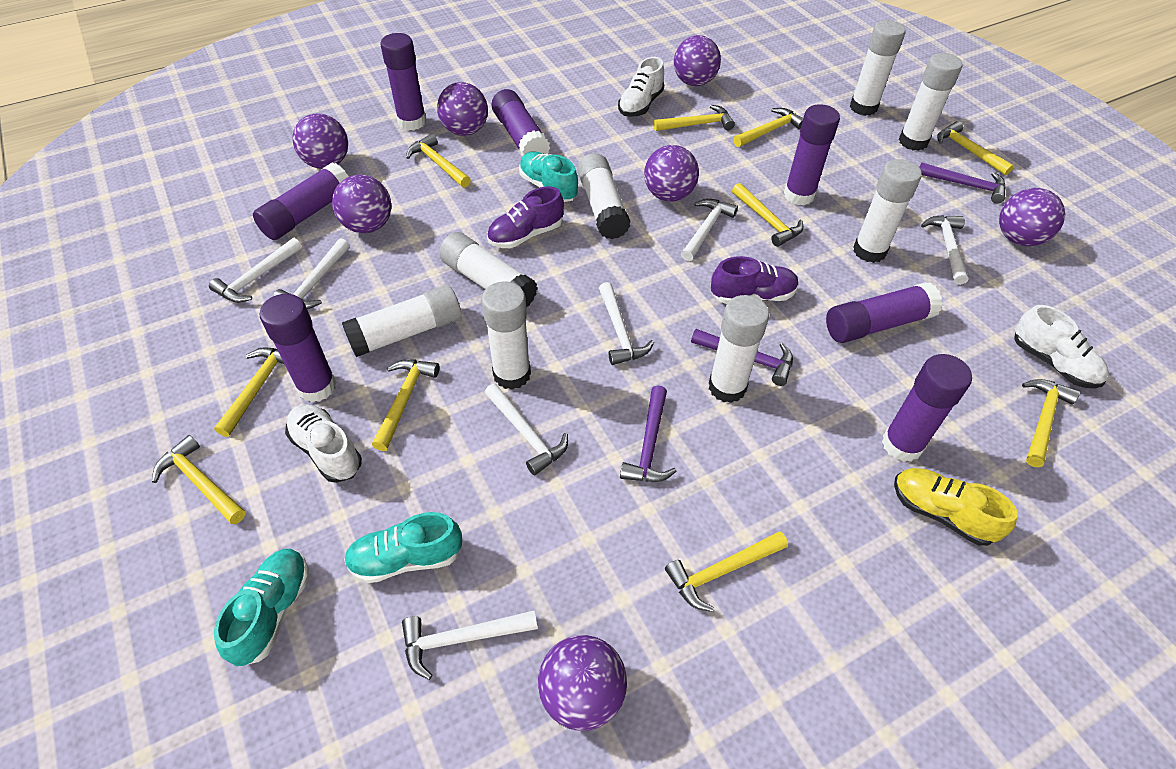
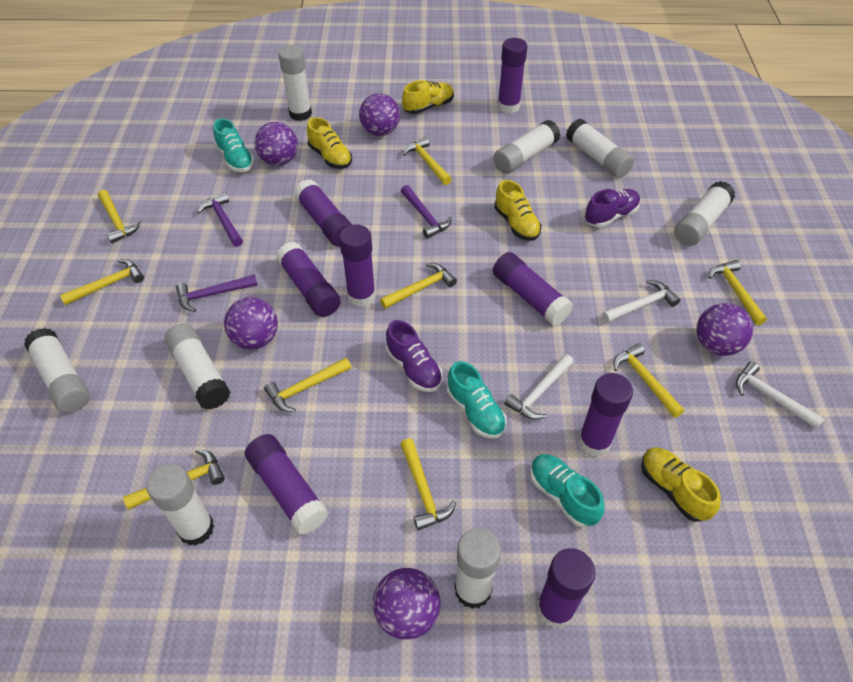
purple ball: [292,114,348,169] [332,175,392,233] [437,82,488,136] [538,635,627,731] [644,145,699,202] [674,35,721,86] [999,188,1065,246] = 7 -> [224,297,278,349] [255,122,298,166] [359,93,400,136] [373,568,440,640] [696,303,753,356] = 5
purple glue stick: [253,162,349,240] [259,294,337,402] [380,33,426,131] [492,89,550,156] [784,104,840,206] [826,282,943,343] [882,354,972,462] = 7 -> [245,434,328,535] [276,242,341,317] [294,179,352,246] [339,224,376,307] [493,252,573,326] [498,38,527,113] [537,548,596,628] [578,373,633,456] = 8
white hammer: [209,238,302,303] [273,238,350,309] [402,611,538,680] [485,383,568,475] [599,282,654,365] [681,199,738,261] [921,215,969,285] = 7 -> [504,354,574,419] [602,280,680,323] [736,361,824,429] = 3
white shoe: [285,404,362,483] [618,57,664,117] [1014,305,1109,389] = 3 -> none = 0
yellow hammer: [152,435,246,524] [214,347,284,437] [372,359,440,451] [406,134,471,188] [653,105,735,131] [665,531,788,612] [732,183,803,247] [733,108,803,147] [937,121,1014,176] [1022,379,1080,467] = 10 -> [60,259,144,305] [98,190,141,243] [123,449,225,510] [264,357,351,412] [380,263,457,309] [401,438,456,530] [403,137,452,185] [614,343,684,418] [708,260,767,325] = 9
yellow shoe: [894,468,1018,546] = 1 -> [307,117,352,169] [402,80,454,114] [494,180,541,241] [641,447,721,522] = 4

